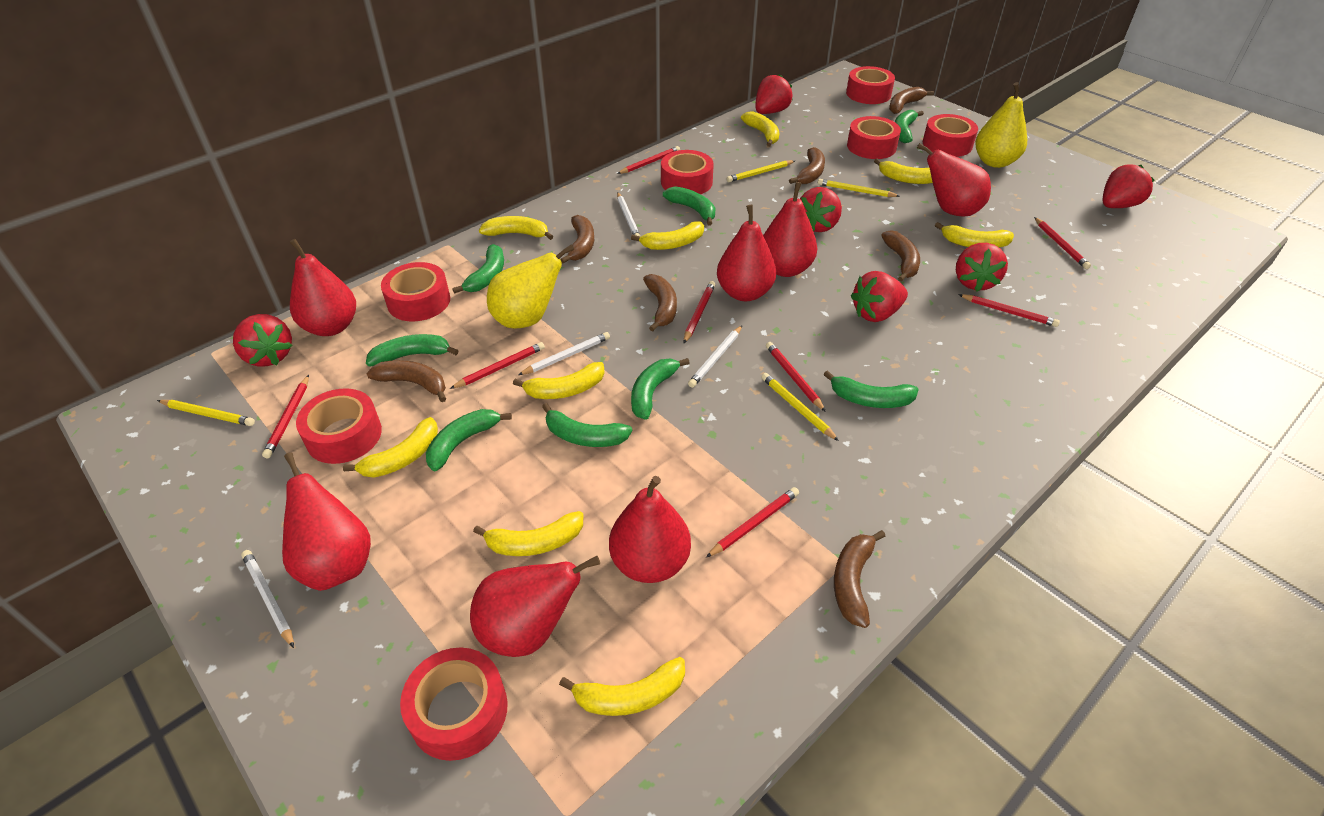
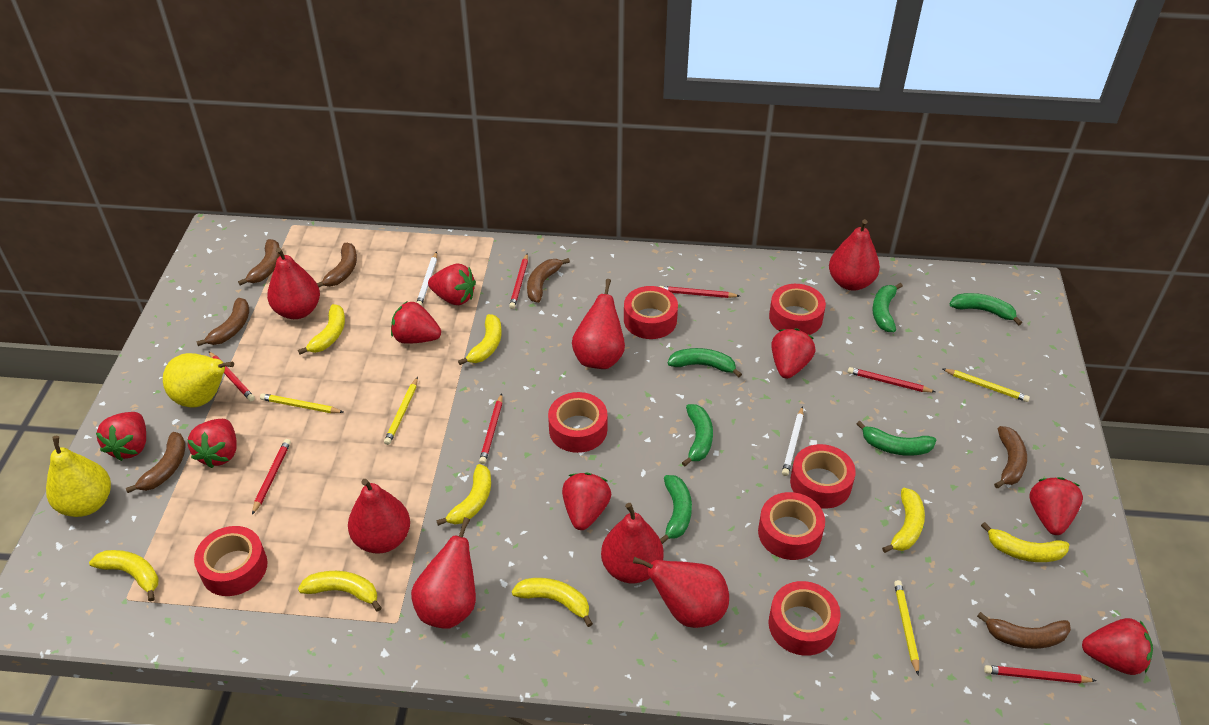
green banana: [366,334,459,366] [426,409,512,471] [452,244,504,294] [542,403,632,447] [631,358,690,420] [663,186,716,226] [823,370,919,408] [895,110,924,143] = 8 -> [660,475,692,544] [667,348,742,377] [682,404,713,466] [857,421,936,456] [872,283,903,332] [950,293,1022,325] = 6
red pencil: [262,375,309,458] [450,342,545,389] [617,146,680,174] [684,281,715,343] [706,487,799,558] [766,342,826,412] [958,294,1060,327] [1034,217,1091,269] = 8 -> [208,351,255,401] [252,439,291,515] [479,394,502,464] [509,253,528,309] [659,286,740,298] [848,367,935,392] [984,665,1096,683] = 7
red strawberry: [233,314,293,366] [755,74,793,114] [800,187,842,232] [851,271,908,322] [956,243,1008,292] [1103,165,1155,208] = 6 -> [96,412,146,461] [188,419,236,468] [391,302,441,344] [428,264,476,305] [562,473,611,530] [771,329,816,379] [1030,477,1083,535] [1082,618,1153,675] = 8
white pencil: [241,550,294,648] [518,332,610,375] [617,192,641,237] [688,326,742,388] = 4 -> [416,252,437,306] [782,406,803,476] = 2
yellow banana: [343,417,438,478] [473,511,583,556] [479,216,553,240] [513,362,605,399] [559,657,685,716] [631,221,704,250] [741,111,779,147] [874,158,933,184] [935,222,1014,247] = 9 -> [89,550,159,602] [298,304,345,354] [298,571,381,612] [436,464,491,526] [458,314,502,365] [512,578,593,627] [882,488,925,553] [981,522,1069,562] = 8

